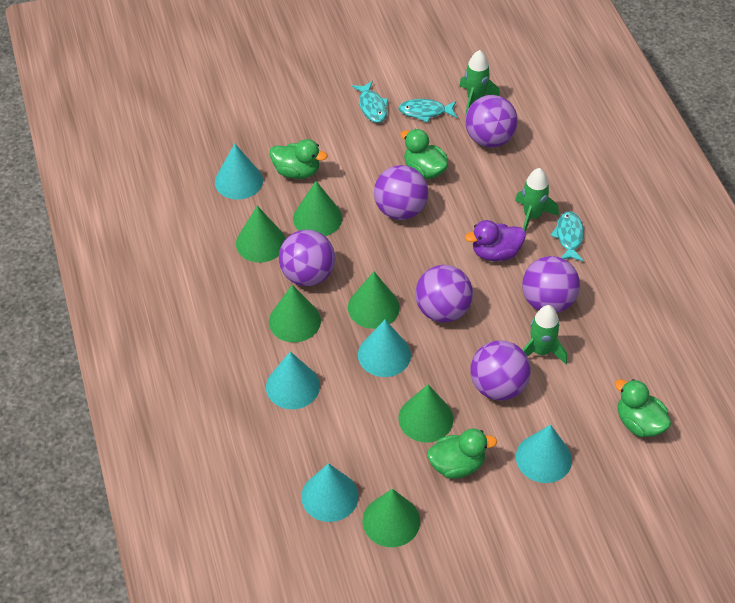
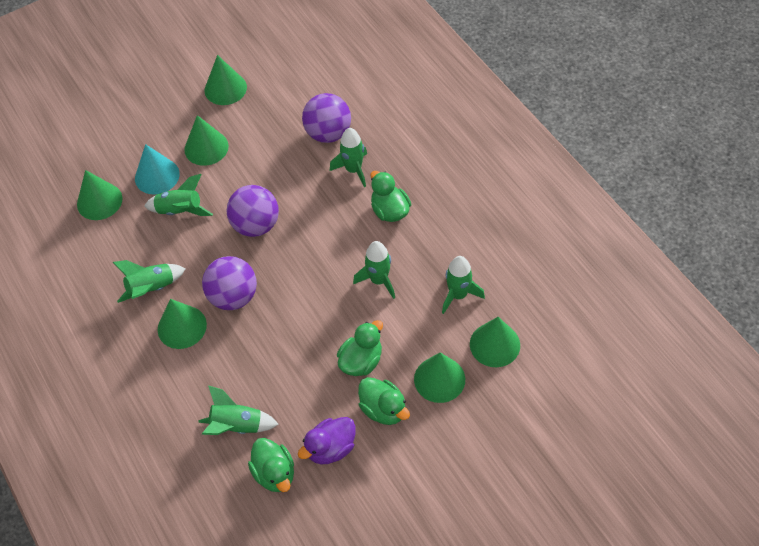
green rocket: [459,50,500,116] [515,168,559,232] [523,305,567,364] = 3 -> [113,260,186,303] [144,174,213,216] [198,386,279,435] [330,128,367,187] [353,241,395,299] [442,256,485,314] = 6
purple ball: [279,230,335,286] [374,165,428,220] [415,265,473,323] [465,95,518,148] [470,340,531,400] [522,256,580,313] = 6 -> [202,256,257,310] [226,185,279,237] [302,93,351,143] = 3
turquoise cone: [215,144,263,200] [266,351,320,409] [301,463,359,522] [358,320,411,377] [516,425,572,483] = 5 -> [135,144,180,195] = 1
turquoise fish: [352,81,388,123] [398,99,457,123] [550,211,584,261] = 3 -> none = 0

